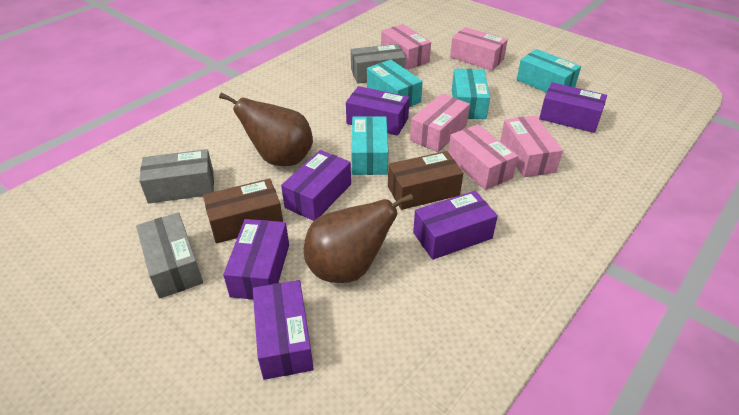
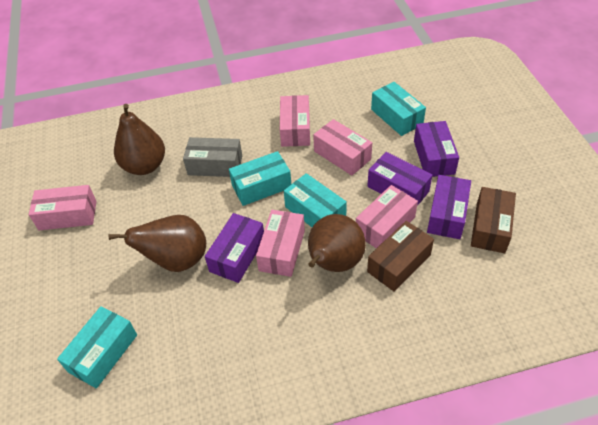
brown pear: [219,93,313,166] [304,194,413,283] = 2 -> [108,215,206,272] [114,104,165,175] [308,214,366,272] = 3
grey box: [136,212,203,299] [139,149,214,204] [351,44,406,84] = 3 -> [183,137,242,177] = 1
purple box: [223,219,289,300] [253,280,314,380] [281,150,351,221] [346,86,410,136] [413,191,498,260] [539,82,607,133] = 6 -> [205,213,264,283] [367,152,433,206] [414,121,459,177] [427,175,471,239] = 4

